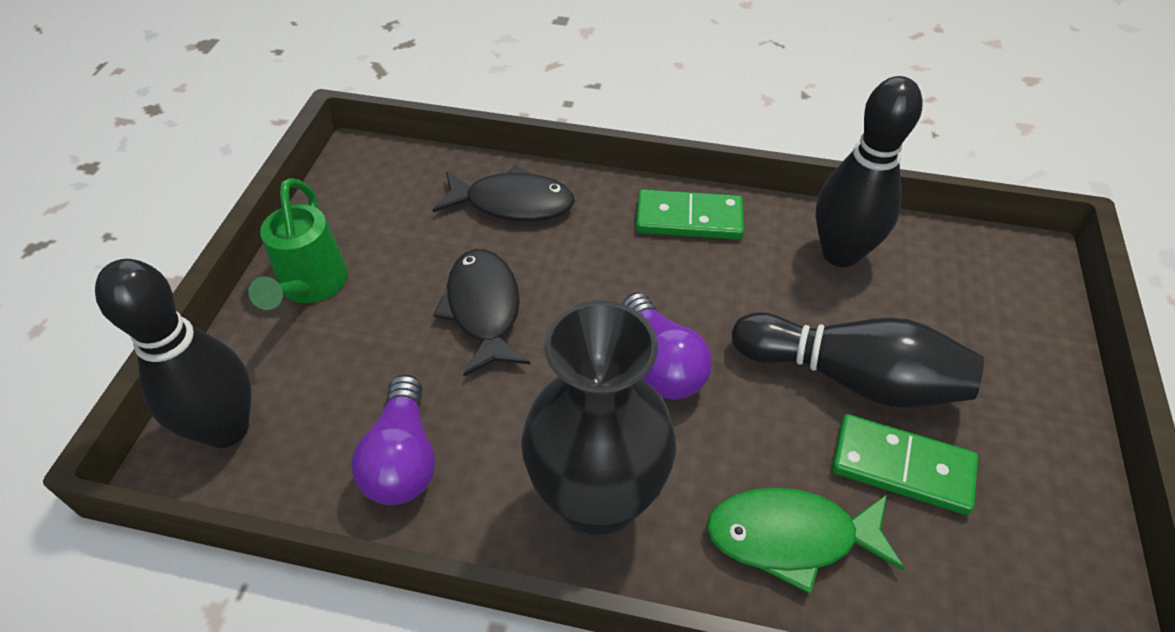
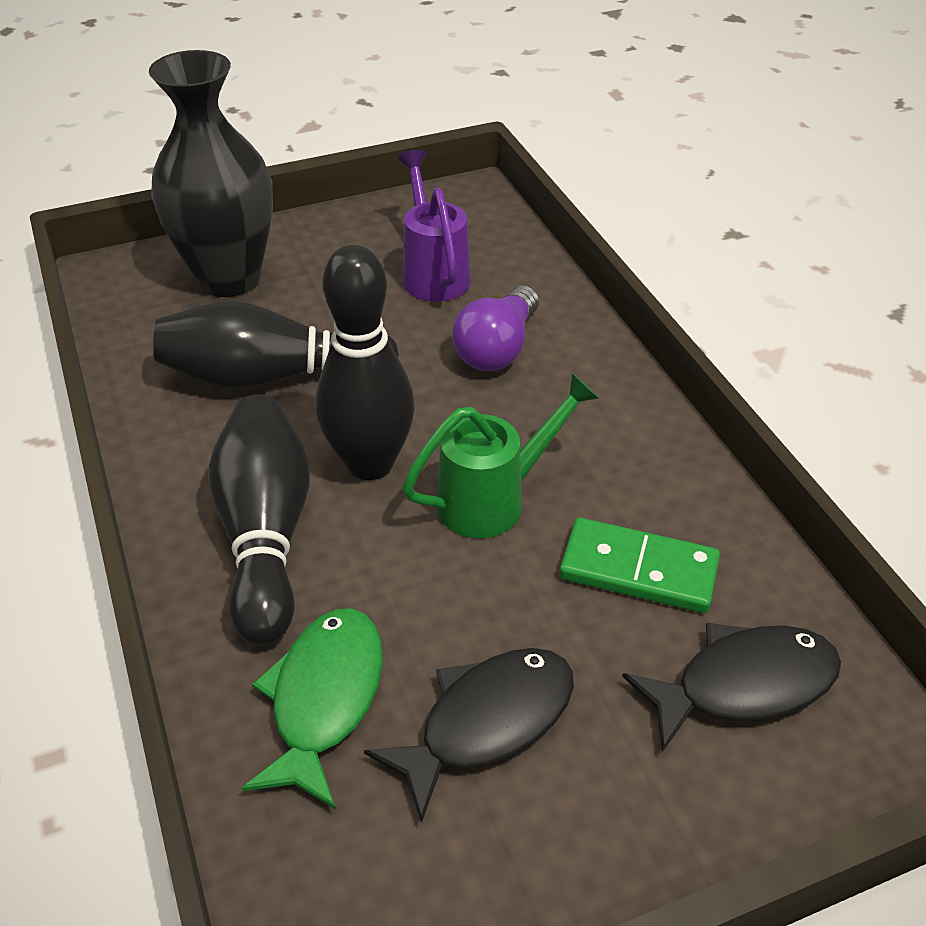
green domino: [636,189,744,240] [832,414,978,515] = 2 -> [559,518,720,613] = 1
purple light bulb: [351,374,435,505] [622,292,712,400] = 2 -> [452,285,539,371] = 1
purple watering can: none = 0 -> [398,150,471,302] = 1

